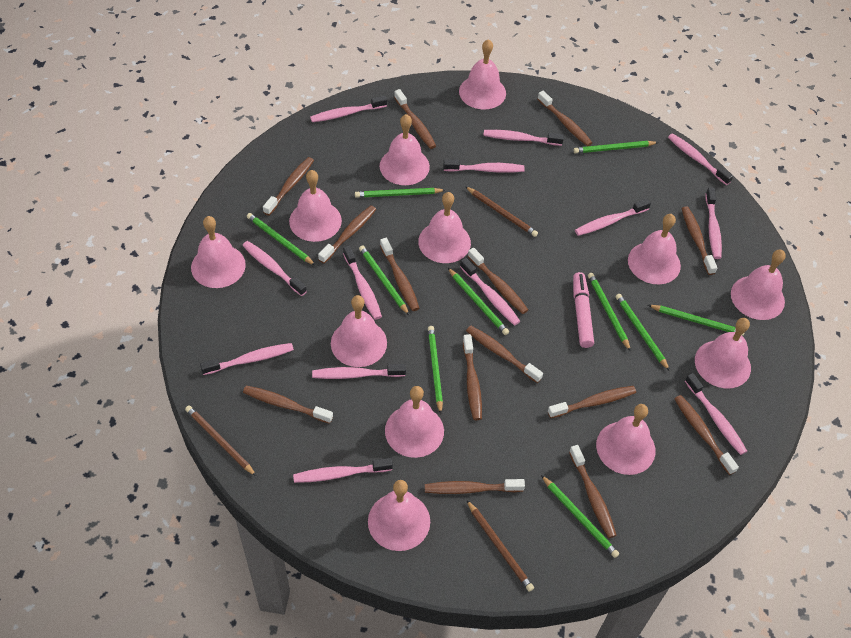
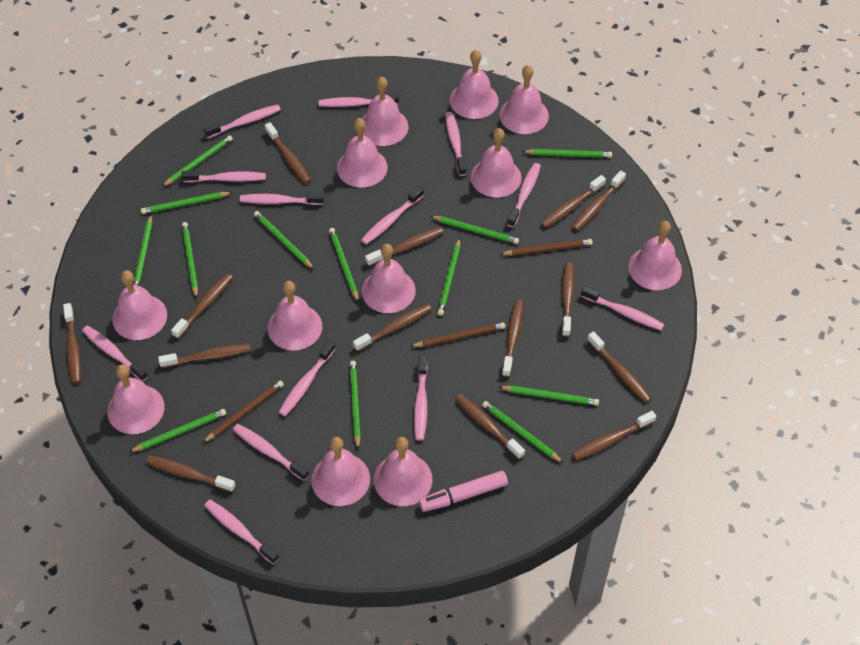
green pencil: [247,213,316,266] [355,188,445,198] [359,245,409,315] [428,326,443,414] [448,268,509,335] [541,475,619,558] [573,141,659,154] [588,273,631,351] [615,294,670,371] [648,305,745,336] = 10 -> [129,409,226,452] [133,214,152,286] [141,192,233,214] [162,135,233,187] [182,222,198,299] [254,211,314,269] [329,228,359,303] [350,361,361,449] [430,216,519,244] [437,238,460,316] [482,401,563,463] [499,386,599,406] [522,149,612,158] = 13

